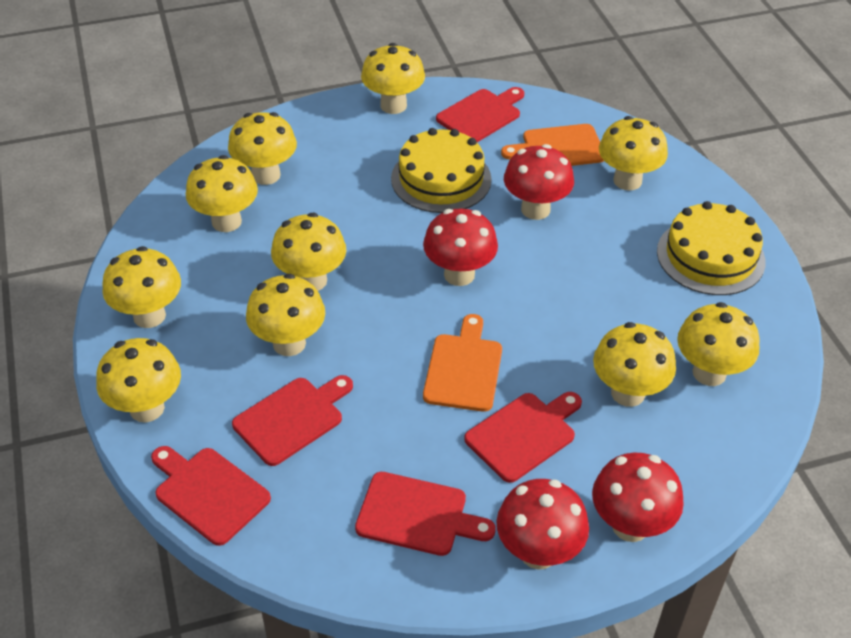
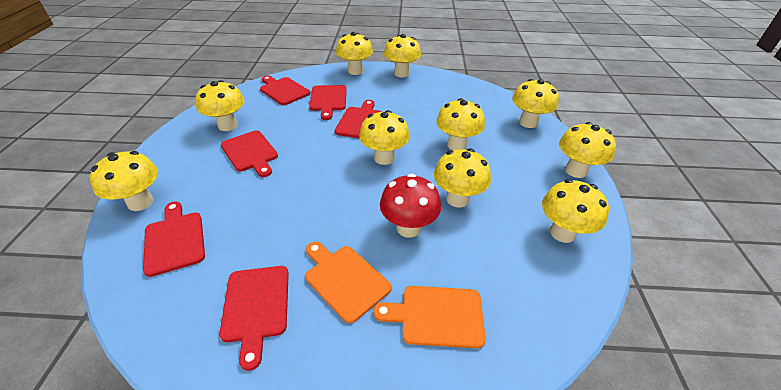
red cutting board: [151,446,271,546] [232,375,353,466] [355,472,496,556] [436,87,524,142] [464,392,582,483] = 5 -> [143,201,205,277] [219,266,289,371] [221,130,278,177] [260,76,310,105] [309,85,347,120] [334,100,381,138] = 6
red mushroom: [423,209,498,286] [496,479,589,570] [504,144,574,220] [592,453,684,542] = 4 -> [380,174,441,238] = 1
yellow cake: [391,128,492,213] [657,201,766,295] = 2 -> none = 0

